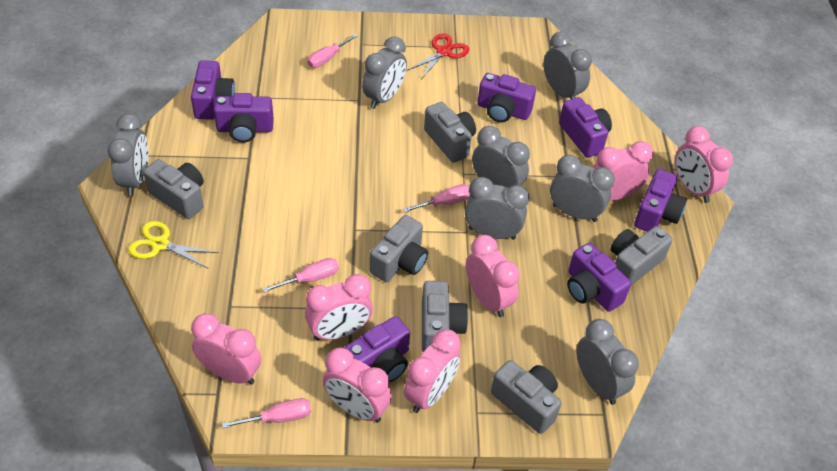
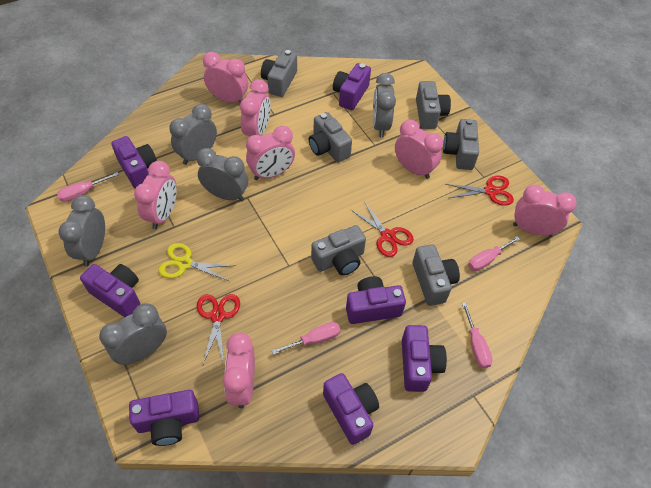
grey clock: [108,114,149,196] [362,36,407,109] [465,177,529,240] [472,126,530,188] [543,31,592,99] [550,155,615,222] [576,319,639,405] = 7 -> [59,195,105,266] [99,303,167,365] [169,104,217,165] [196,148,248,202] [373,73,396,137] = 5
red scissors: [406,34,469,79] = 1 -> [197,294,240,364] [350,201,414,257] [446,176,514,205] = 3

